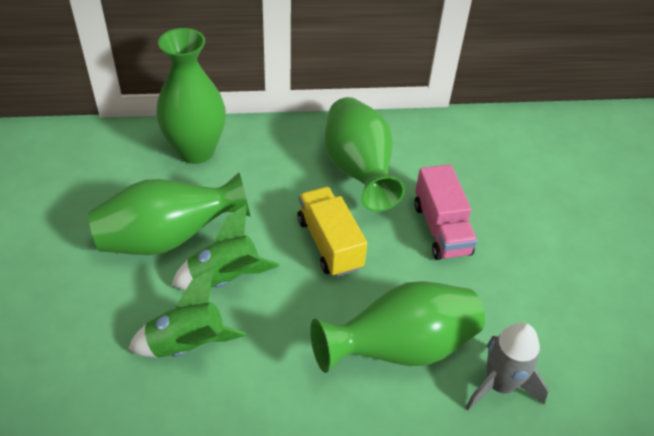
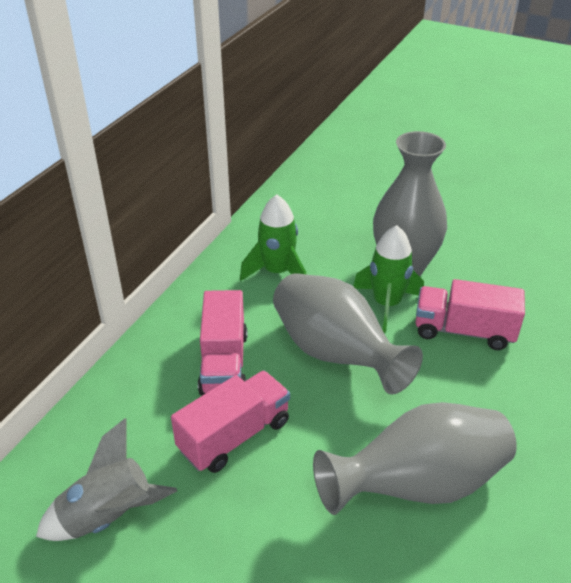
green vase: [88,172,251,255] [156,28,226,164] [310,281,485,373] [325,97,405,212] = 4 -> none = 0
grey vase: none = 0 -> [273,273,423,395] [313,402,517,515] [373,131,447,276] = 3
pink truck: [414,164,478,260] = 1 -> [171,371,290,473] [198,290,247,396] [415,279,525,350] = 3
yellow truck: [297,187,368,277] = 1 -> none = 0

